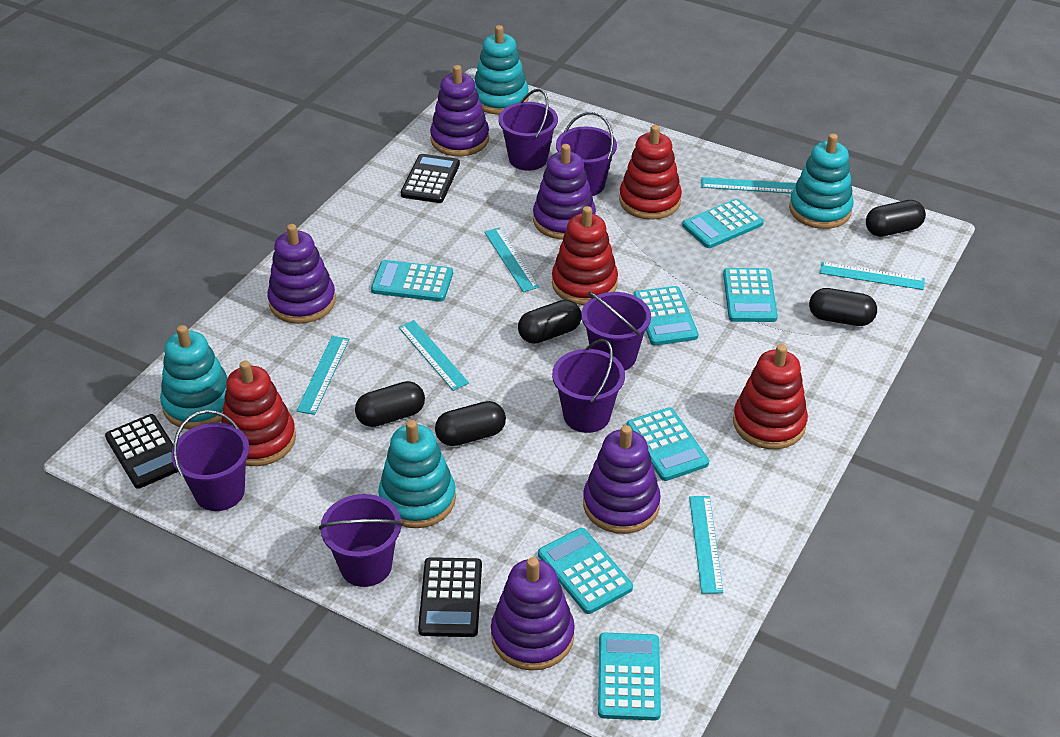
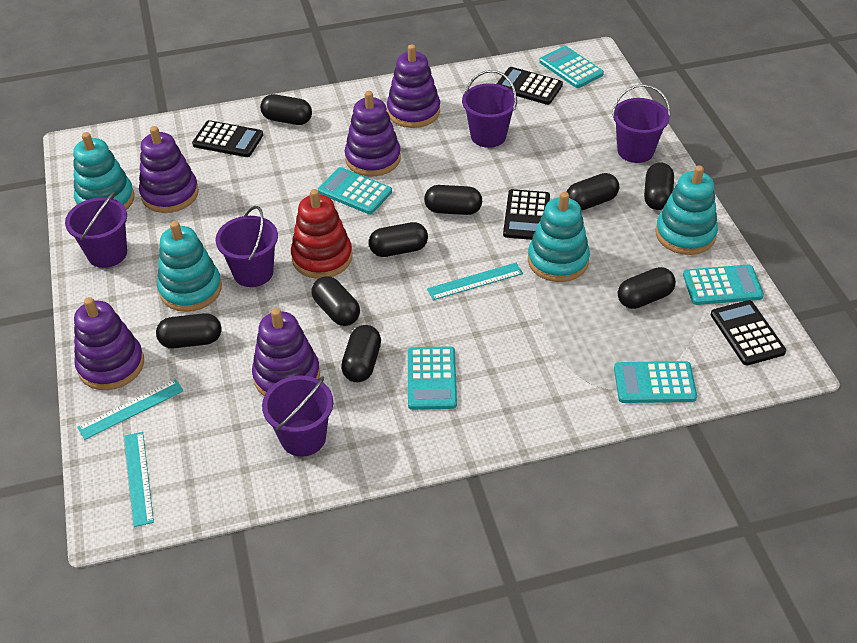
black calculator: [105,414,178,489] [401,154,460,203] [418,557,482,637] = 3 -> [192,120,263,157] [497,67,563,105] [503,189,550,240] [711,300,786,365] = 4
black capsule: [355,381,425,427] [435,401,506,446] [518,300,582,344] [809,288,877,326] [866,200,926,237] = 5 -> [156,313,221,348] [260,94,312,125] [311,276,360,326] [341,325,381,382] [369,222,428,257] [424,185,482,215] [567,173,619,210] [618,267,676,309] [644,162,674,210] = 9
purple bucket: [171,410,249,511] [319,494,403,587] [498,89,558,171] [552,339,625,433] [556,112,617,196] [581,292,651,371] = 6 -> [65,192,127,268] [216,206,278,287] [262,376,333,457] [462,70,517,148] [612,84,670,163] = 5
red stacking toy: [221,360,296,466] [552,206,618,305] [619,125,682,220] [733,344,808,449] = 4 -> [291,189,352,279] = 1
turquoise calculator: [371,260,453,302] [538,528,633,614] [598,633,661,720] [627,407,709,481] [634,286,698,345] [682,199,764,248] [723,268,778,322] = 7 -> [318,167,392,214] [408,346,457,410] [539,46,604,88] [614,361,697,403] [683,265,764,305] = 5
turquoise ruler: [297,336,350,415] [398,320,469,391] [484,227,539,292] [689,496,723,594] [701,177,796,194] [820,262,925,290] = 6 -> [77,379,183,440] [124,432,154,527] [427,263,523,300] = 3

